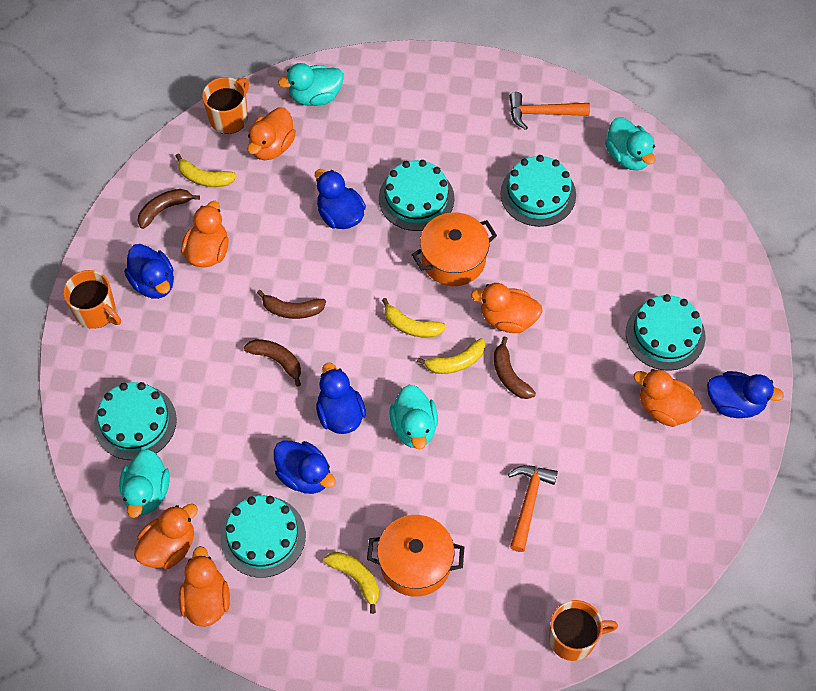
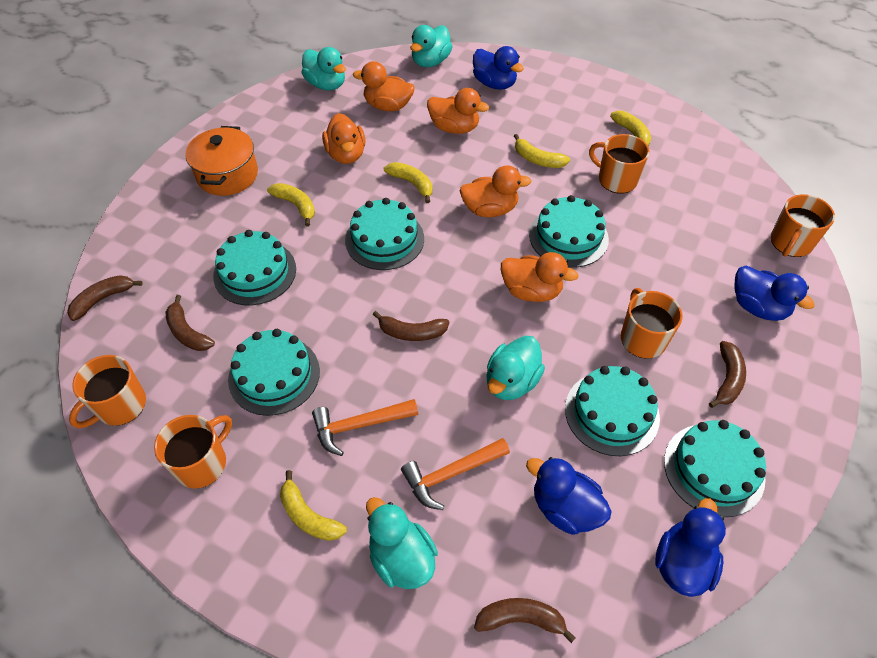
blue duck: [124,244,174,299] [274,440,336,494] [315,169,366,229] [316,363,366,434] [707,371,784,418] = 5 -> [473,46,524,90] [526,457,612,535] [655,498,726,597] [734,265,815,321] = 4
brown banana: [138,189,200,229] [244,339,301,387] [257,290,326,319] [494,337,536,399] = 4 -> [67,275,143,321] [165,295,215,351] [373,311,449,341] [474,598,576,643] [709,341,746,408] = 5
orange duck: [134,504,198,569] [179,546,230,627] [181,201,229,267] [247,107,296,160] [471,283,543,333] [633,369,702,427] = 6 -> [322,113,366,164] [353,61,415,111] [427,88,489,134] [460,165,531,217] [501,252,579,302] = 5
orange mug: [63,270,121,329] [202,77,249,134] [549,600,618,661] = 3 -> [69,355,146,428] [154,415,232,488] [589,134,650,194] [621,288,683,359] [771,194,835,257] = 5
orange pot: [367,515,464,597] [412,212,497,286] = 2 -> [185,126,258,196] = 1
turquoise cake: [94,382,177,460] [221,495,306,578] [379,160,454,231] [500,155,576,227] [626,294,706,371] = 5 -> [213,230,296,305] [228,329,320,416] [345,198,424,270] [529,195,609,267] [565,366,660,456] [664,420,766,517] = 6
yellow banana: [176,153,237,187] [324,552,379,614] [382,298,446,338] [417,338,485,374] = 4 -> [267,183,315,226] [280,470,347,541] [384,162,432,203] [514,134,570,168] [610,111,651,147] = 5

